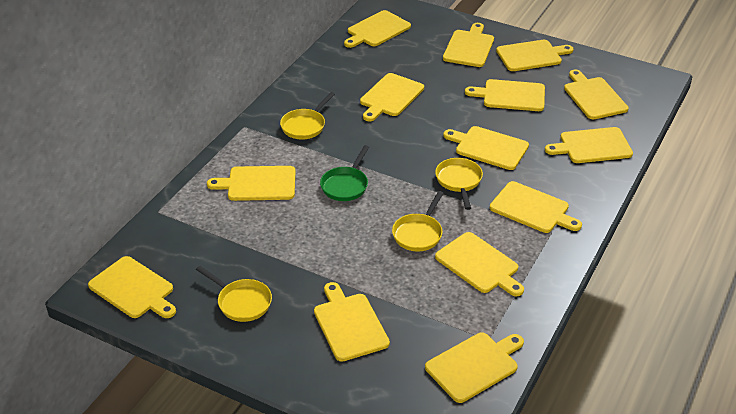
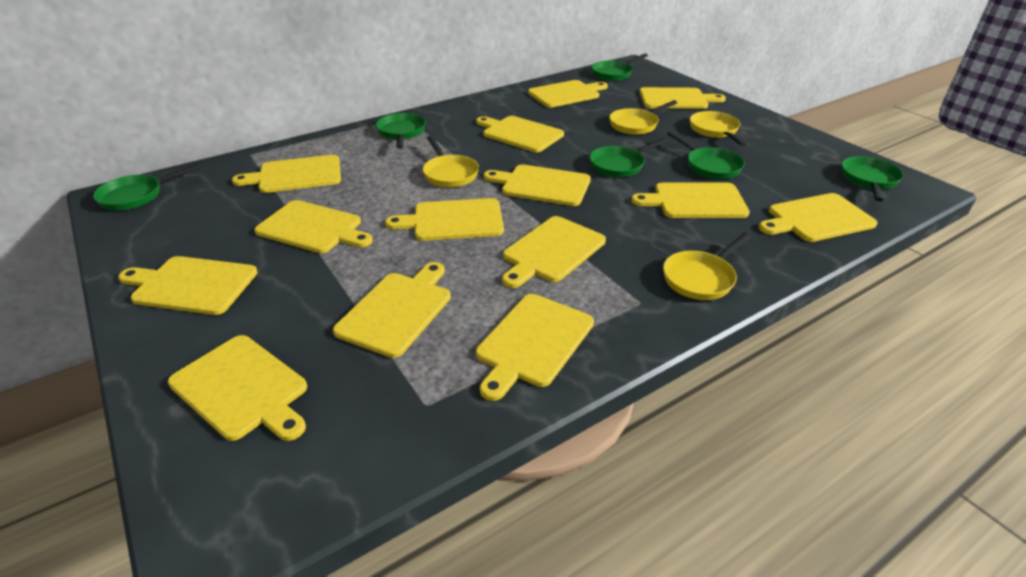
green pan: [320,145,369,201] = 1 -> [93,164,201,210] [376,113,426,149] [589,138,669,177] [591,53,648,81] [667,131,745,179] [841,156,904,202] = 6

